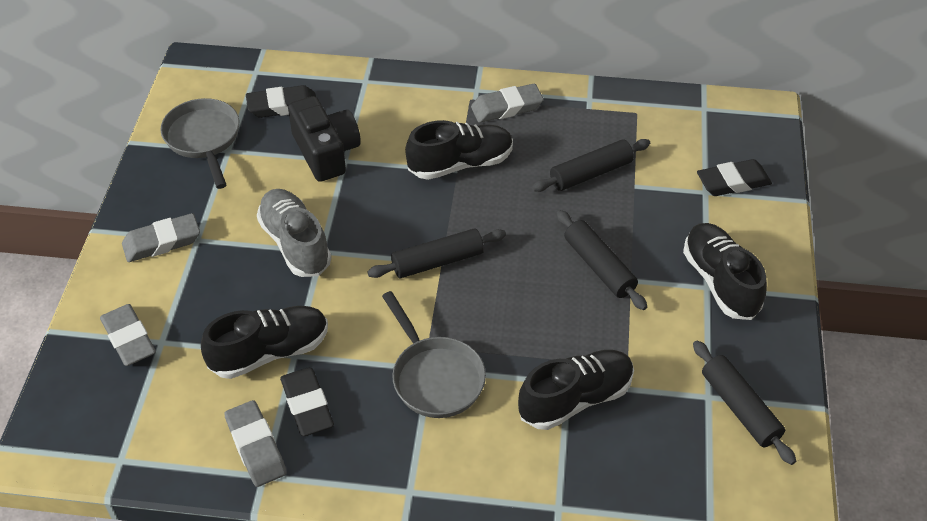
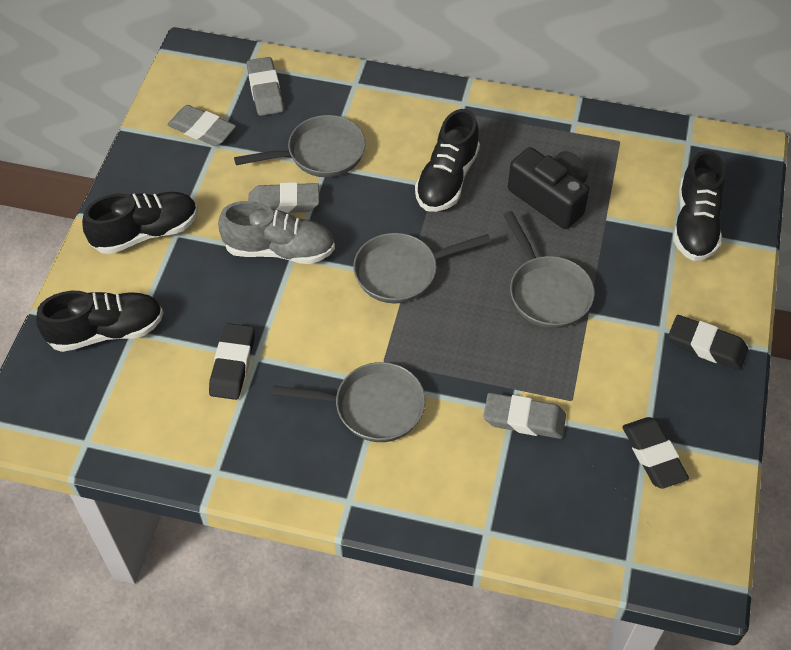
black rolling pin: [367,228,506,278] [532,139,650,192] [557,210,647,310] [693,341,796,465] = 4 -> none = 0
grey pan: [160,98,239,189] [382,291,486,418] = 2 -> [234,115,366,177] [272,362,426,442] [353,233,491,304] [503,211,595,328] = 4

